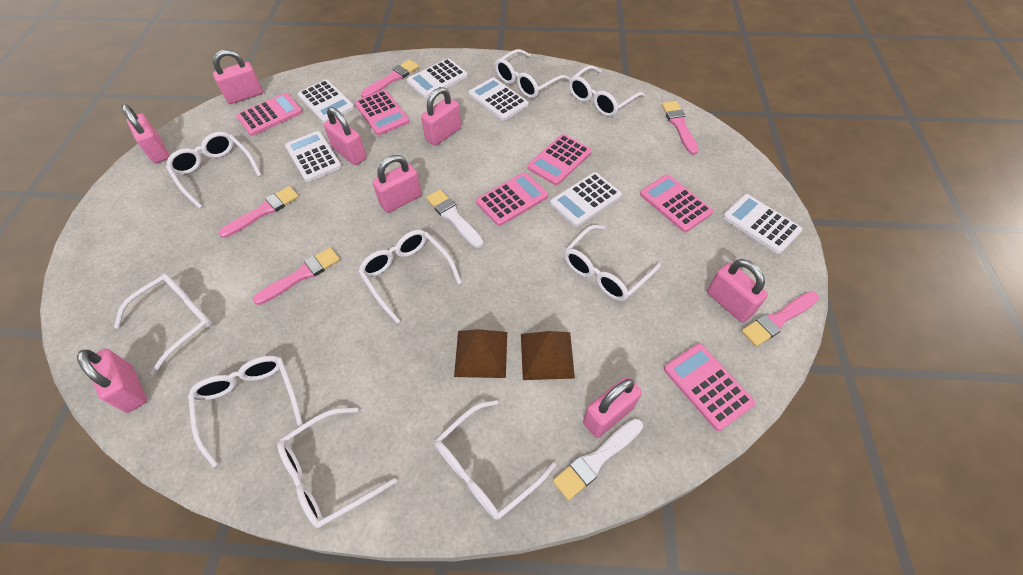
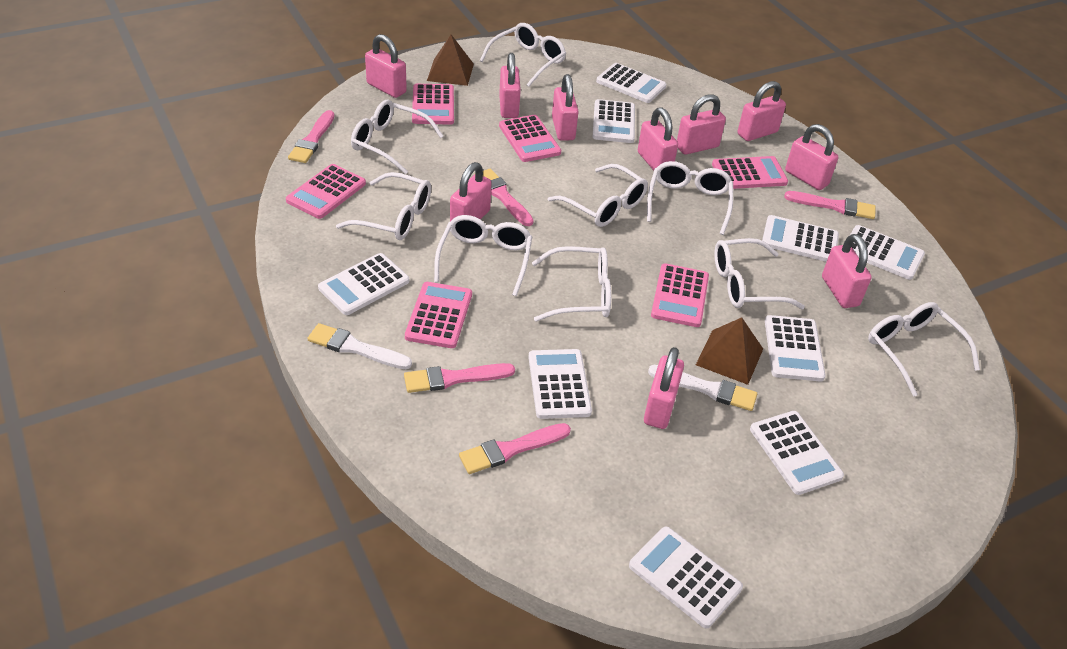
pink padlock: [77,349,147,413] [122,104,169,163] [213,49,263,104] [324,107,367,165] [373,155,422,213] [421,87,461,146] [583,377,642,438] [707,259,768,322] = 8 -> [365,34,407,98] [450,162,491,222] [499,53,521,118] [552,74,579,141] [638,107,678,170] [644,347,684,429] [677,94,726,155] [738,81,786,141] [785,124,838,190] [822,234,872,308] = 10
white calculator: [285,131,342,182] [298,80,354,123] [407,58,468,98] [469,77,529,121] [550,172,622,227] [723,194,802,254] = 6 -> [318,253,409,315] [528,349,592,419] [593,99,635,143] [596,63,666,103] [629,527,743,629] [750,411,844,495] [762,215,839,262] [765,315,826,381] [850,225,925,280] = 9

